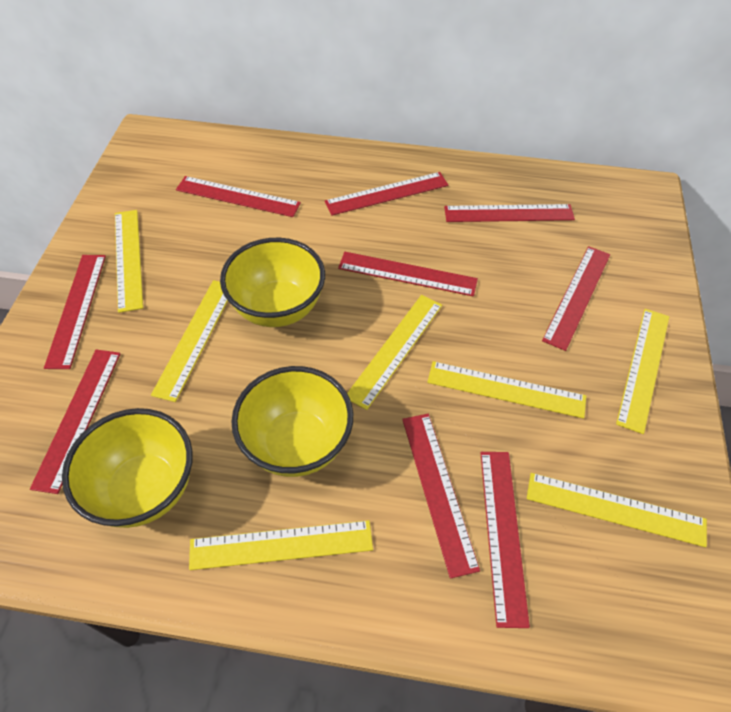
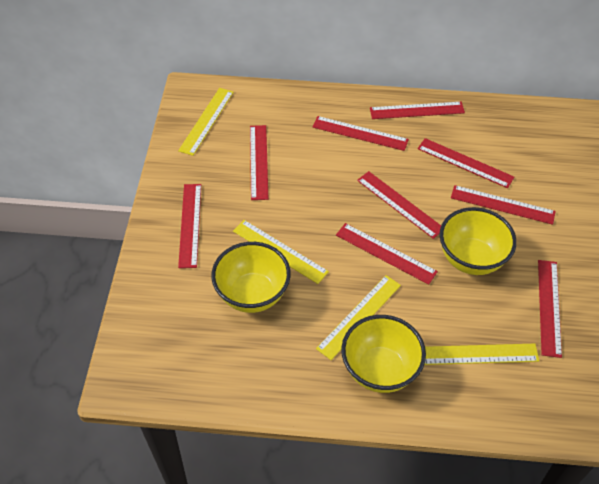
yellow ruler: [115,210,143,313] [151,280,228,402] [189,520,373,570] [347,295,442,410] [427,361,586,419] [527,473,707,547] [616,309,669,434] = 7 -> [178,88,234,156] [233,220,329,284] [316,275,401,360] [424,344,539,365] = 4

